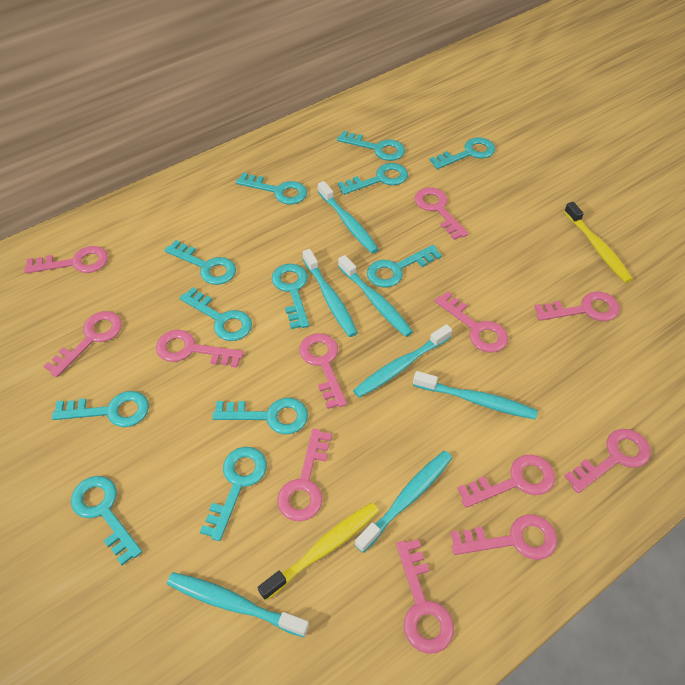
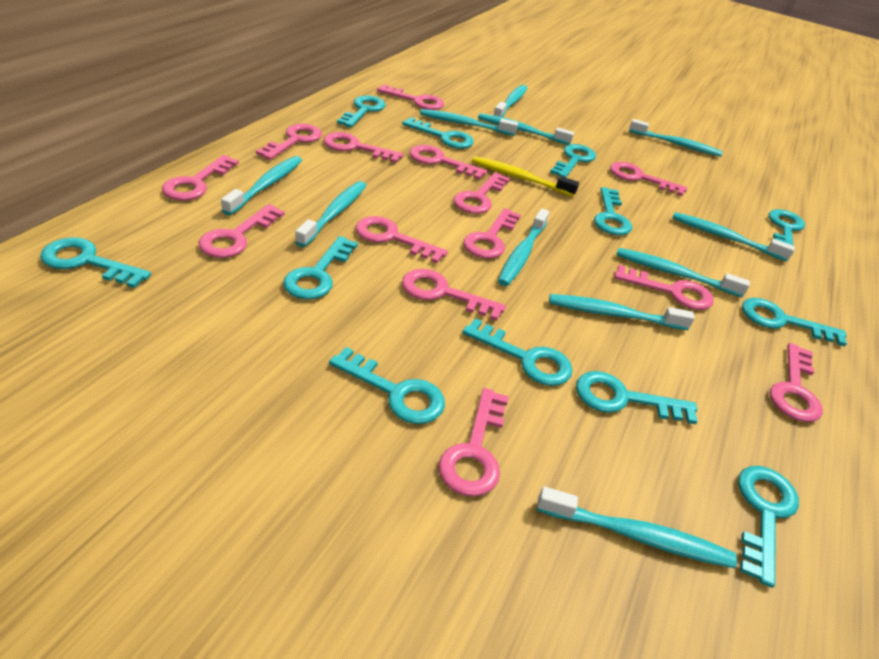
pink key: [24,246,108,273] [44,311,122,377] [156,330,244,368] [277,429,332,521] [299,333,347,409] [396,539,454,654] [414,188,469,240] [435,291,508,353] [451,514,557,560] [457,455,555,508] [534,291,620,321] [564,429,651,493] = 12 -> [162,155,239,200] [199,204,285,258] [256,124,322,160] [323,132,403,163] [355,216,448,263] [377,84,444,110] [402,269,506,321] [410,145,487,180] [438,388,509,497] [453,172,510,214] [463,208,521,259] [610,162,687,196] [614,265,714,310] [770,343,823,422] = 14
turquoise toothbrush: [167,572,309,637] [303,249,358,337] [318,181,379,254] [338,255,413,337] [353,324,452,398] [355,451,452,553] [413,371,538,420] = 7 -> [221,156,302,215] [295,181,366,247] [420,109,518,136] [478,113,574,145] [494,85,527,117] [498,208,549,286] [537,487,737,568] [549,294,695,330] [616,248,750,297] [629,119,723,157] [672,212,795,261] = 11
yellow toothbrush: [257,502,379,601] [564,202,633,283] = 2 -> [472,156,579,197] = 1

